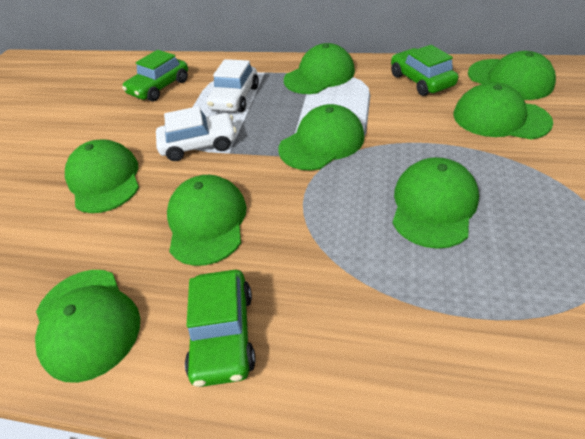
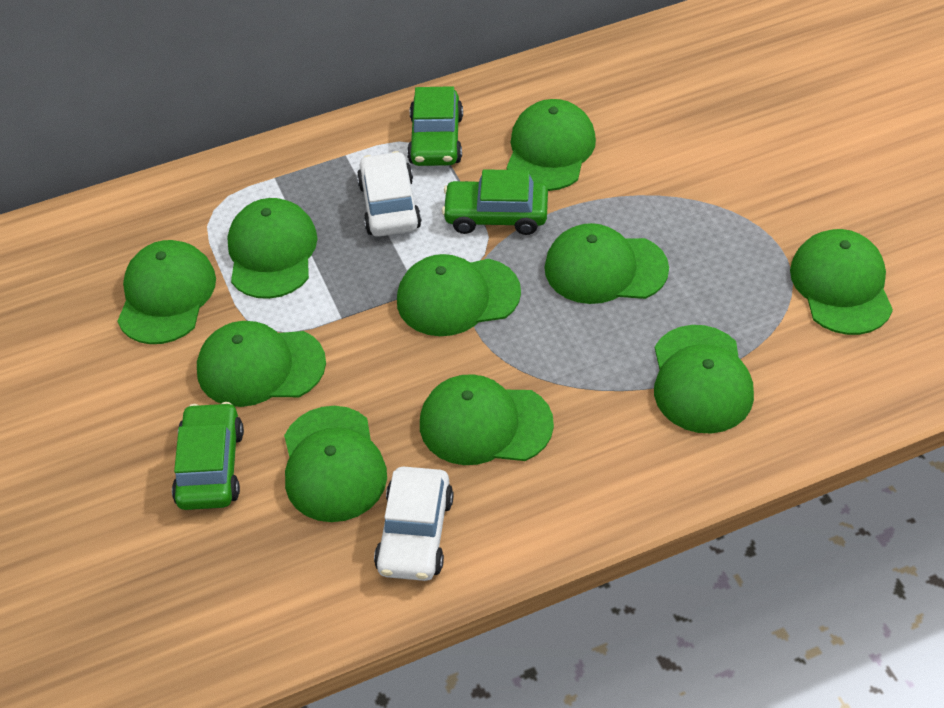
green cap: [35,270,140,383] [65,140,139,213] [167,175,247,266] [279,104,364,171] [284,43,355,94] [392,157,479,249] [453,82,553,140] [468,51,556,100] = 8 -> [117,240,216,344] [197,321,326,407] [227,198,317,299] [284,406,387,522] [397,254,521,336] [420,374,554,465] [506,99,596,191] [544,223,669,304] [654,325,754,434] [790,229,893,335] = 10

